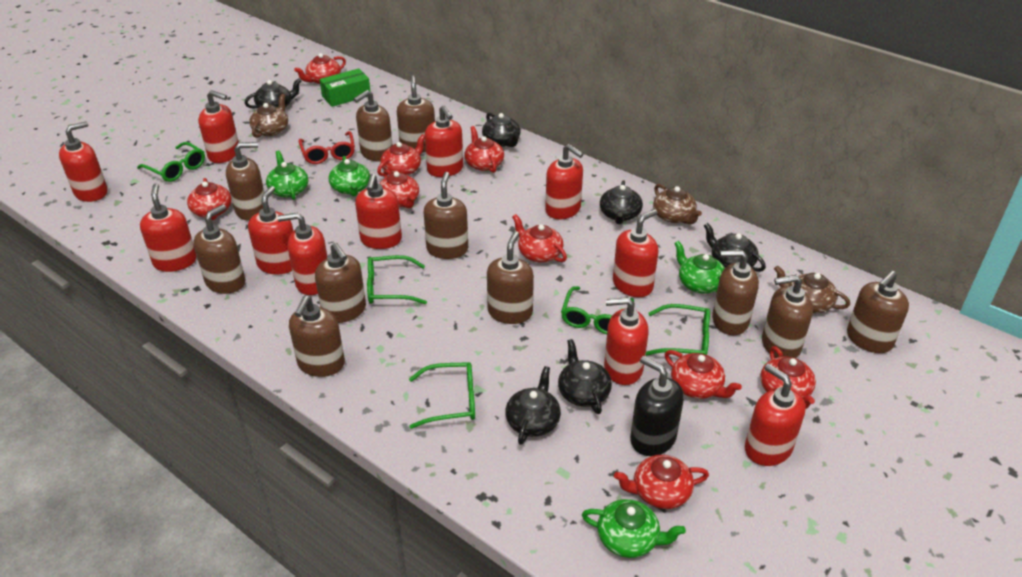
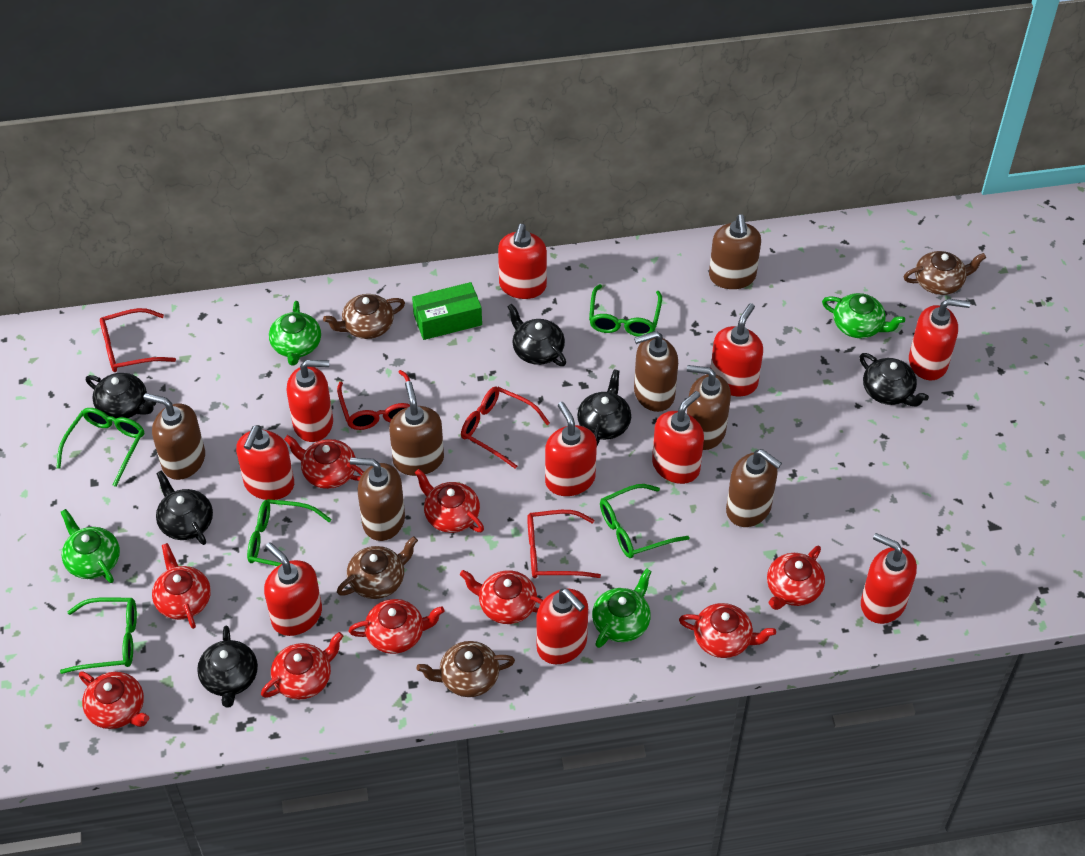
black soap dispenser: [630,356,684,456] = 1 -> none = 0
brown soap dispenser: [193,204,245,294] [226,142,265,221] [289,296,345,377] [315,243,366,323] [354,90,392,162] [397,75,435,153] [424,172,468,259] [487,231,534,324] [712,250,759,335] [762,275,813,358] [847,271,909,353] = 11 -> [143,393,205,480] [350,457,405,541] [389,381,444,476] [634,331,678,412] [687,365,731,450] [709,214,761,289] [726,449,782,527] = 7
brown teapot: [249,94,288,138] [653,184,702,224] [774,265,850,313] = 3 -> [323,294,405,339] [337,536,418,599] [417,641,515,697] [904,251,986,295] = 4
red glasses: [298,131,355,164] = 1 -> [100,308,176,372] [337,370,410,430] [461,387,550,469] [527,510,601,578] = 4
red soap dispenser: [59,121,108,202] [140,183,197,272] [198,90,239,163] [248,186,293,274] [277,213,327,295] [355,174,402,249] [425,105,463,177] [545,144,583,219] [604,297,649,385] [613,209,658,297] [745,364,806,466] = 11 -> [236,425,294,500] [264,542,322,636] [287,360,333,442] [498,224,547,299] [536,588,588,664] [545,402,597,496] [652,391,704,484] [711,303,763,396] [861,533,917,624] [909,299,970,381] = 10

